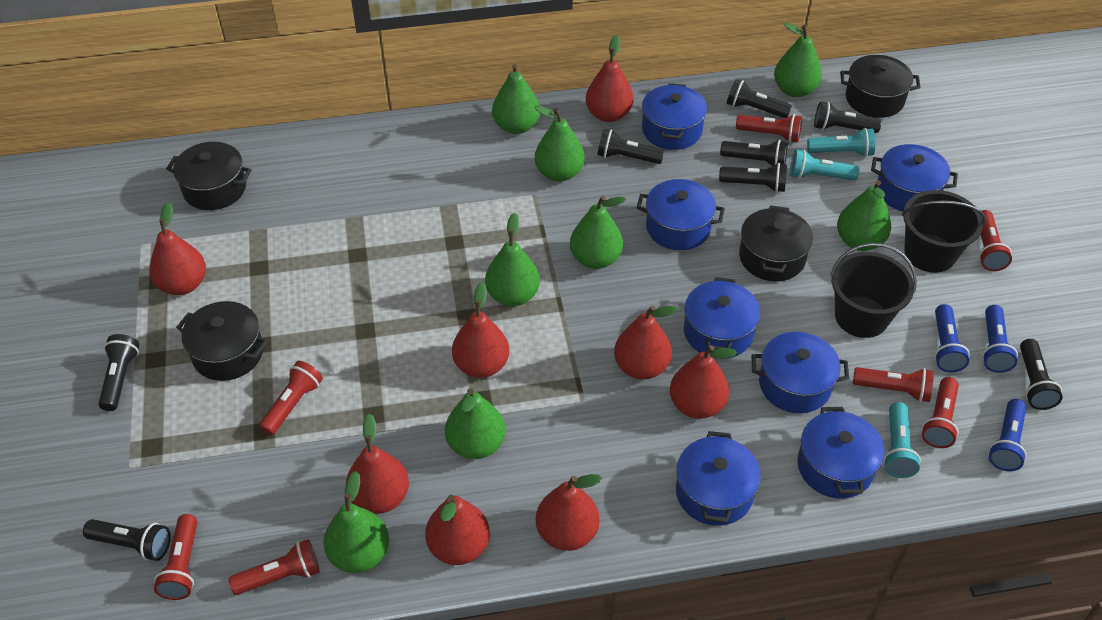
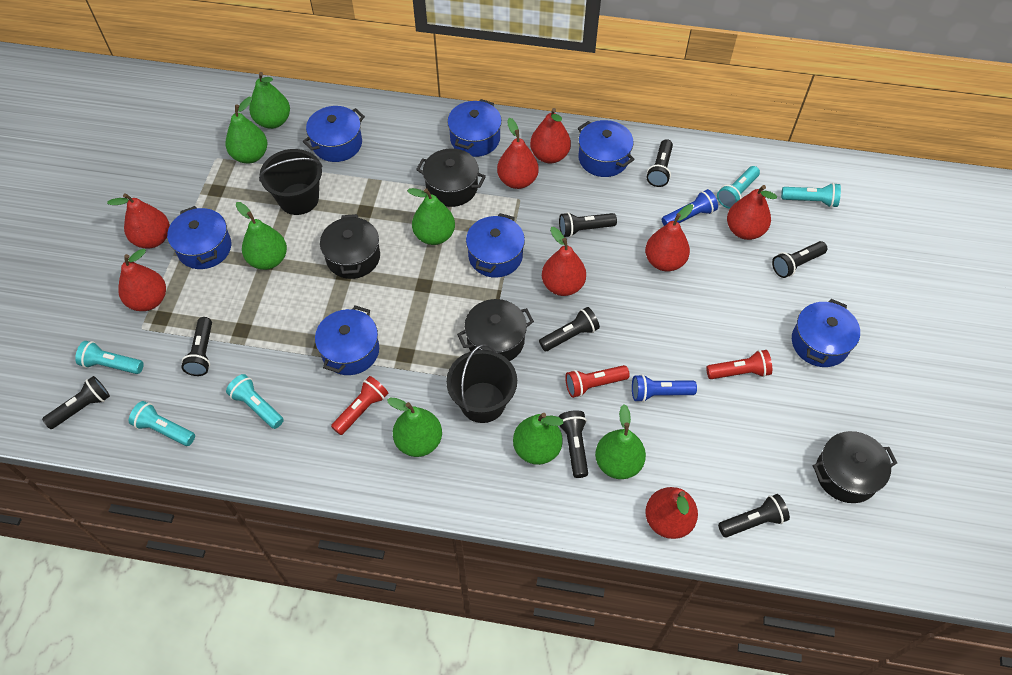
blue flashlight: [934,304,970,372] [982,305,1018,373] [989,399,1027,471] = 3 -> [632,374,697,402] [662,189,718,226] = 2
green pear: [323,471,389,573] [445,388,505,459] [485,213,540,306] [492,64,540,134] [535,105,585,182] [570,196,626,269] [774,23,822,97] [837,180,891,251] = 8 -> [226,97,267,164] [236,202,287,270] [249,72,290,129] [387,397,442,457] [407,188,455,245] [513,413,563,465] [595,404,646,479] = 7
red flashlight: [154,514,197,600] [229,539,320,595] [259,361,323,435] [736,114,802,143] [853,367,934,402] [922,377,959,448] [979,210,1012,271] = 7 -> [331,376,388,435] [565,365,630,398] [706,350,772,379] = 3
turquoise flashlight: [790,149,859,181] [807,128,875,157] [883,402,921,478] = 3 -> [75,341,144,374] [129,401,195,446] [226,374,284,429] [717,166,760,209] [781,183,841,208] = 5

